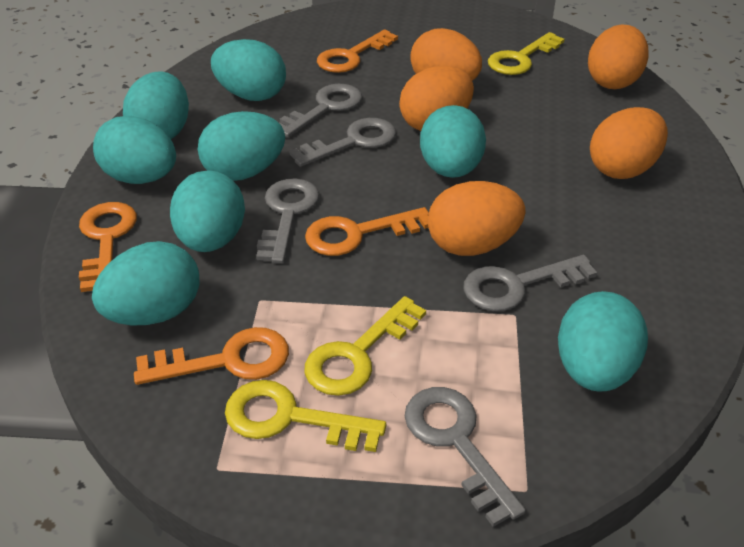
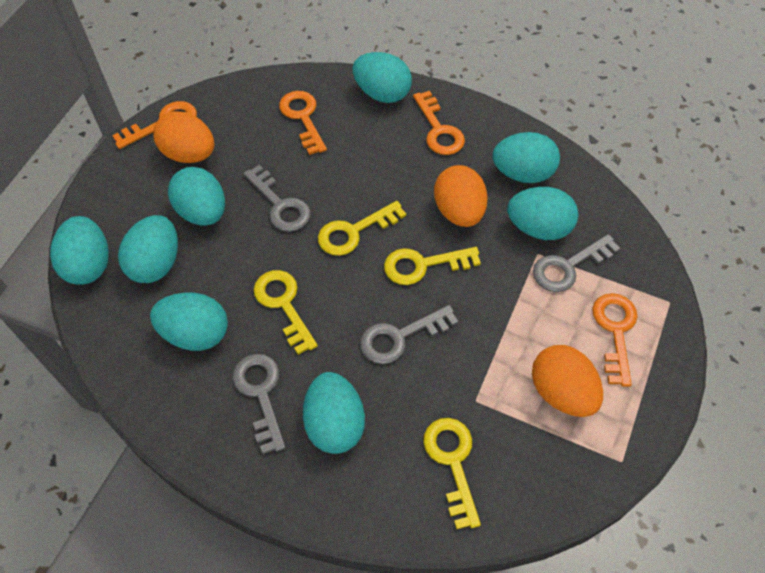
grey key: [256,178,319,263] [278,84,362,137] [289,118,396,167] [405,387,526,527] [463,255,597,311] = 5 -> [233,354,285,454] [244,165,311,232] [360,305,458,364] [533,234,620,292] = 4
orange egg: [399,66,474,131] [410,28,482,81] [428,181,526,256] [588,25,649,89] [590,107,668,179] = 5 -> [153,111,214,163] [434,165,488,227] [532,345,603,417] = 3
yellow key: [225,380,386,452] [304,296,426,396] [488,32,565,75] = 3 -> [254,270,318,355] [318,201,406,256] [384,247,481,285] [423,418,481,529] = 4

